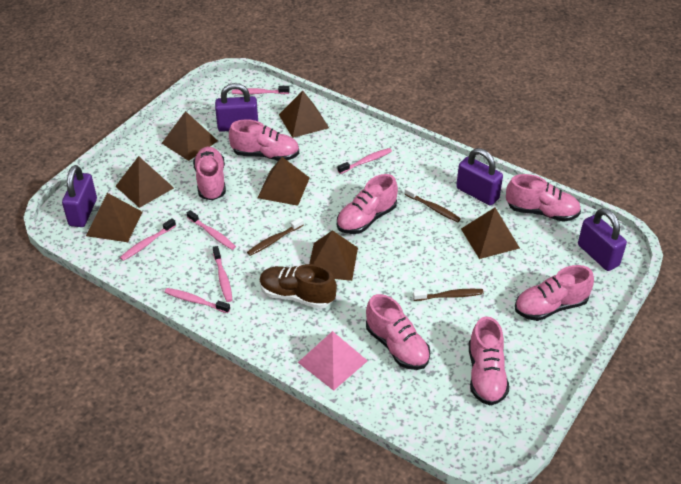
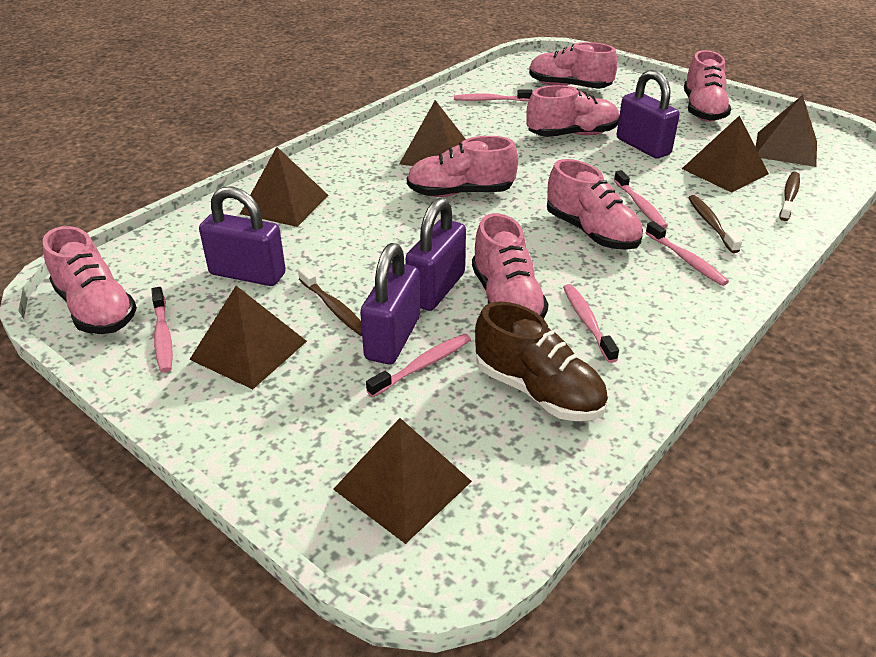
brown pyramid: [86,193,142,242] [115,156,174,208] [162,111,218,161] [258,157,310,206] [279,91,329,138] [309,230,358,281] [461,208,520,259] = 7 -> [189,286,307,389] [240,147,328,227] [333,418,472,544] [399,100,466,166] [682,116,769,193] [756,95,817,167] = 6
pink pyramid: [298,331,368,391] = 1 -> none = 0

